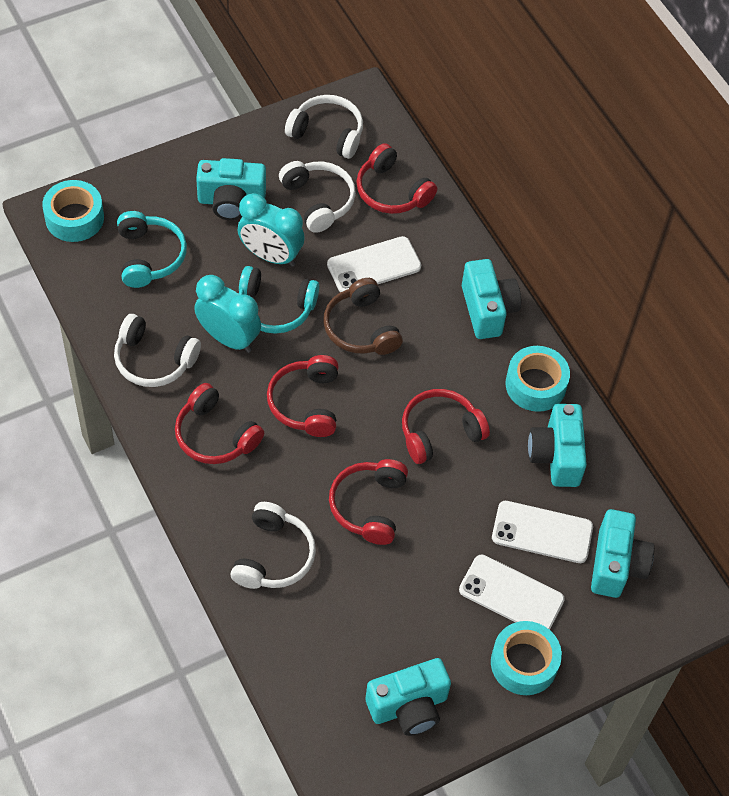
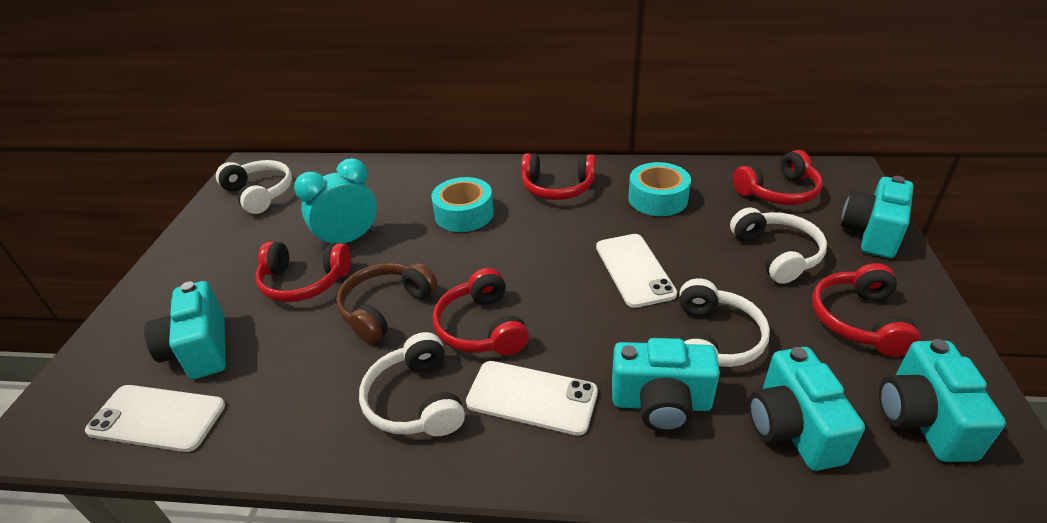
turquoise clock: [194,275,261,353] [238,193,305,267] = 2 -> [294,158,377,250] = 1
turquoise headphones: [117,211,187,288] [239,266,319,334] = 2 -> none = 0
turquoise tape: [42,180,104,242] [491,621,562,695] [505,346,570,412] = 3 -> [431,177,494,232] [628,162,691,216] = 2

